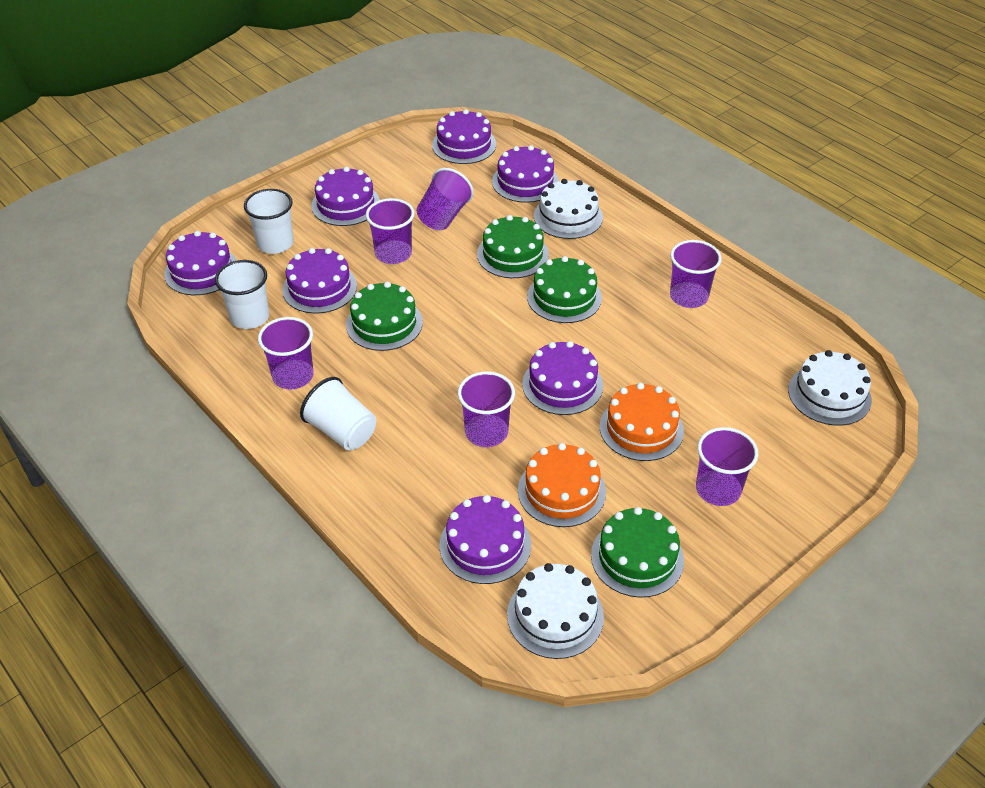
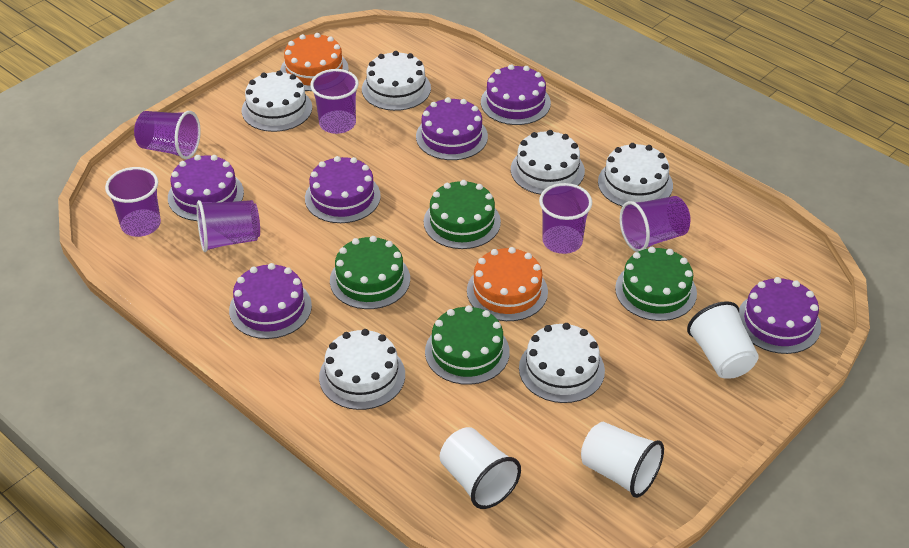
purple cake: [164,231,237,295] [282,248,357,314] [311,167,380,226] [432,109,496,164] [440,495,531,584] [492,145,559,203] [522,341,603,415] = 7 -> [168,155,244,221] [229,263,312,339] [305,156,381,223] [416,97,488,160] [481,64,551,125] [739,277,821,354] = 6
white cake: [507,563,604,659] [534,179,603,239] [788,350,872,426] = 3 -> [242,70,312,132] [319,329,405,410] [362,51,431,111] [511,130,585,195] [519,323,605,403] [598,143,673,206] = 6

